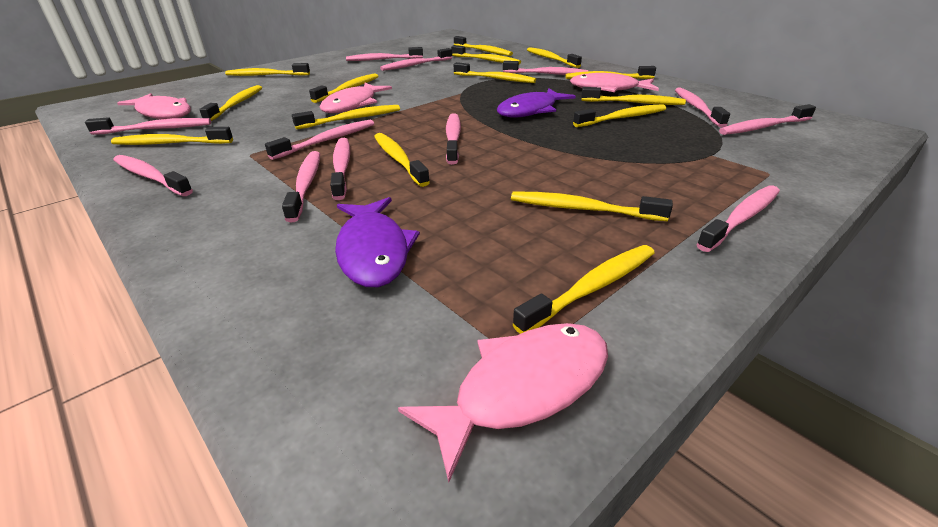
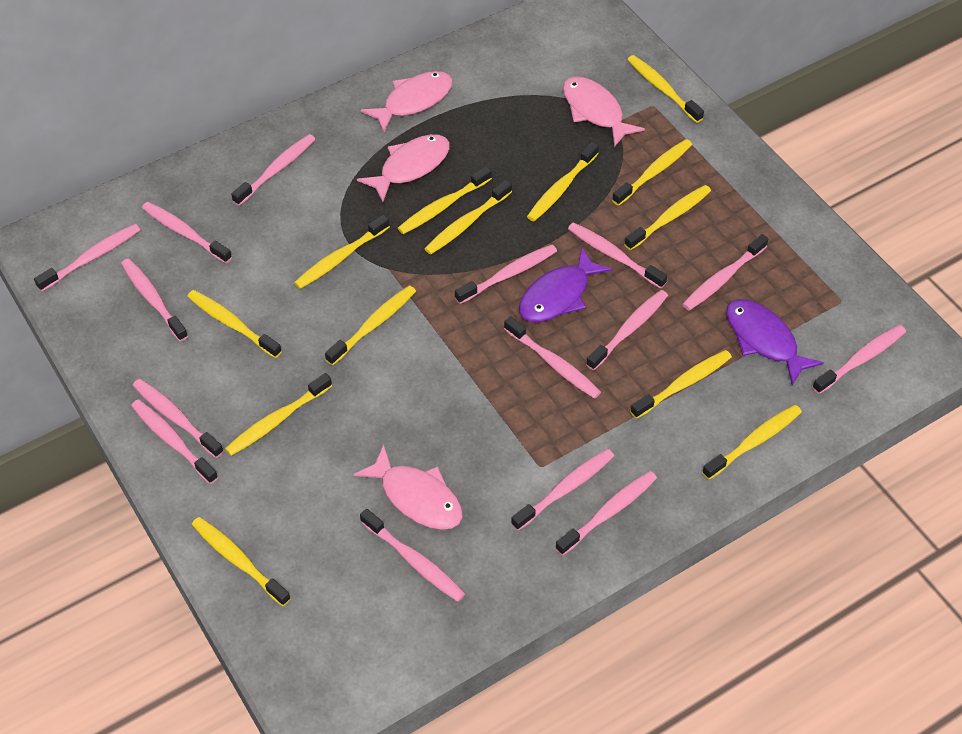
pink toothbrush: [85,117,211,135] [113,155,193,196] [265,120,374,160] [282,151,320,223] [330,138,350,200] [346,47,423,61] [380,48,452,71] [446,113,461,165] [503,61,589,75] [675,88,730,127] [696,185,780,252] [719,104,816,135] = 12 -> [34,224,140,292] [121,259,188,342] [131,399,218,484] [133,379,224,458] [142,202,232,263] [231,134,315,206] [360,509,465,602] [455,244,557,304] [504,316,601,399] [511,449,614,531] [555,471,657,556] [568,222,667,289] [586,290,668,371] [682,234,768,311] [812,325,906,394] = 15
yellow toothbrush: [111,127,233,145] [199,85,262,121] [225,63,310,76] [292,105,400,129] [309,73,378,103] [374,133,430,187] [451,45,521,64] [454,36,513,56] [454,62,536,83] [511,191,673,221] [513,245,655,334] [527,47,582,68] [565,66,656,79] [573,104,666,127] [581,87,686,105] = 15 -> [187,290,282,358] [192,517,291,606] [225,373,332,456] [294,214,390,289] [325,285,416,366] [398,166,492,234] [424,180,512,255] [527,142,599,221] [612,139,692,206] [624,185,711,250] [627,55,704,123] [630,350,732,419] [702,405,802,480] = 13

